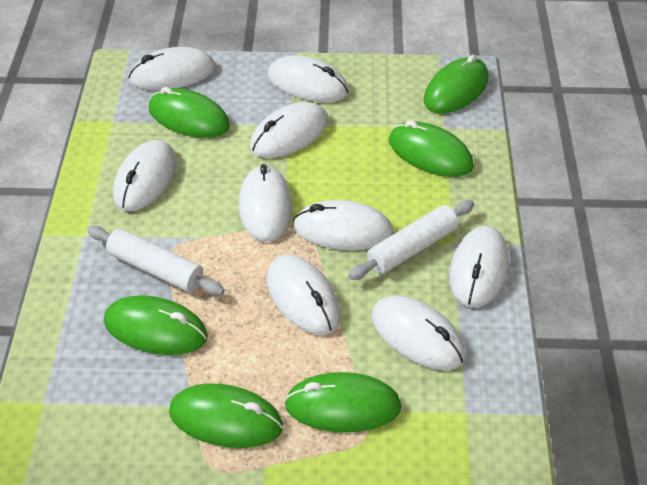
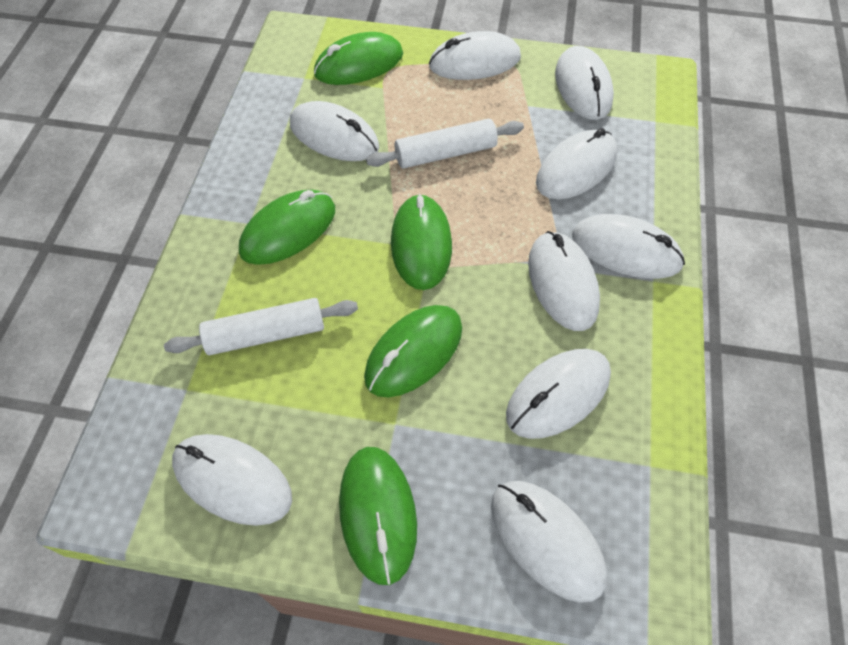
green mouse: [104,295,208,355] [149,87,230,138] [169,384,283,448] [284,372,402,433] [389,120,474,177] [424,55,489,113] = 6 -> [239,190,335,265] [314,32,403,85] [339,447,417,585] [364,305,462,397] [391,194,452,290] = 5

